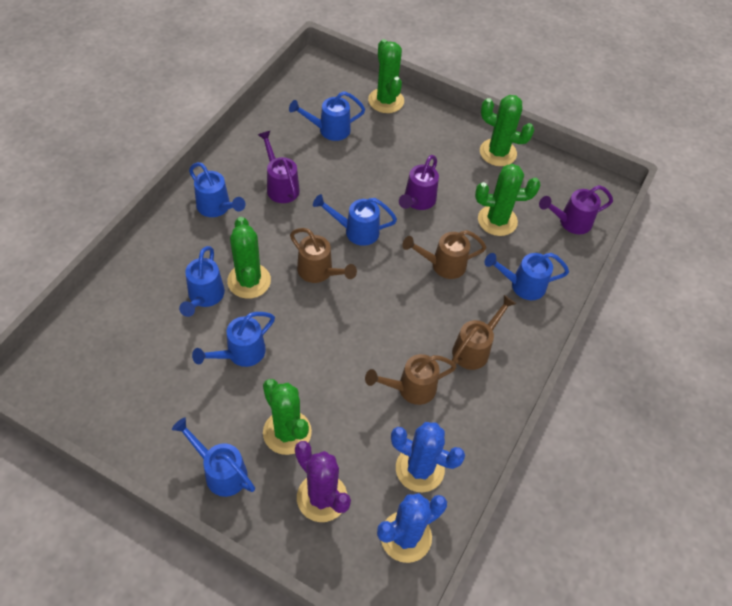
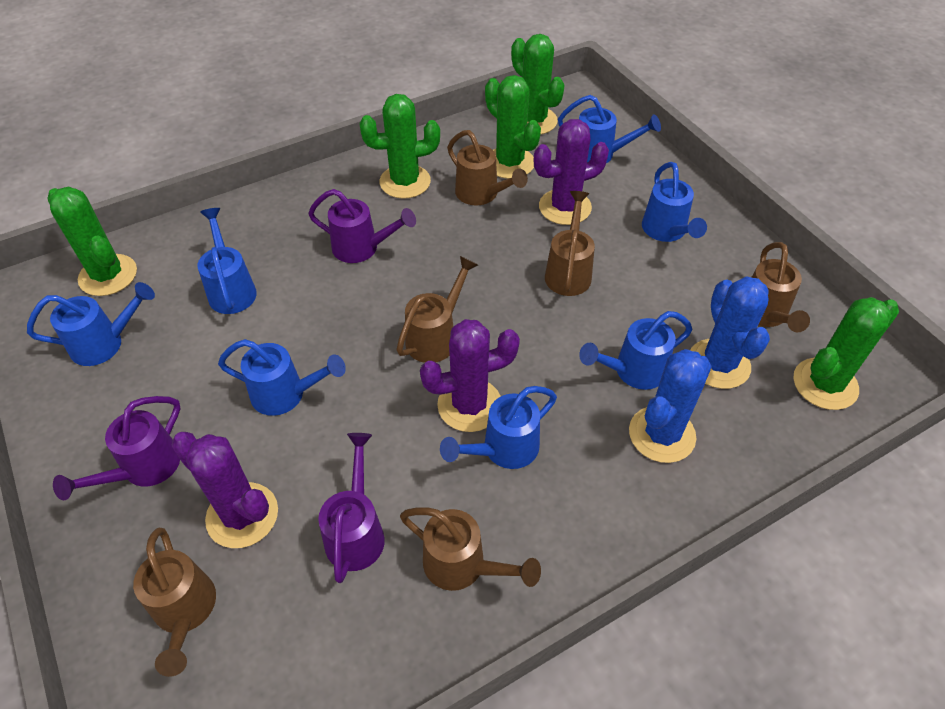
brown watering can: [290,228,357,283] [365,354,457,405] [402,230,486,279] [451,295,516,370] = 4 -> [133,528,216,677] [396,256,478,363] [400,507,541,591] [447,130,528,205] [545,191,595,296] [751,242,810,332] = 6
purple cactus: [295,441,351,522] = 1 -> [171,432,278,548] [420,319,520,432] [534,119,609,225] = 3

